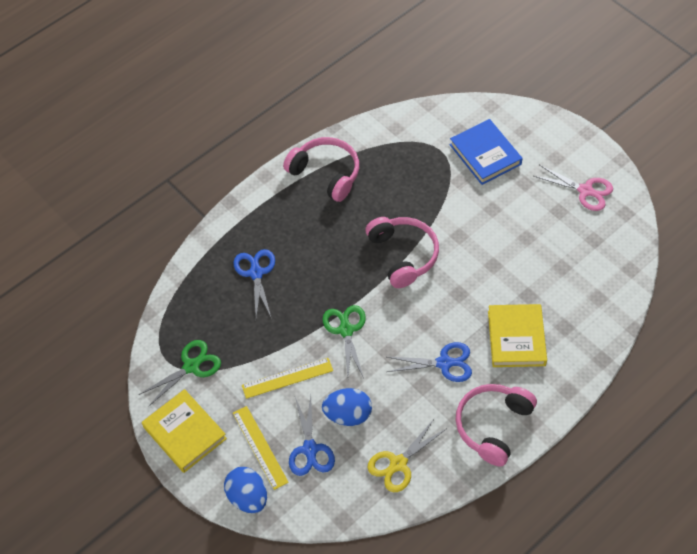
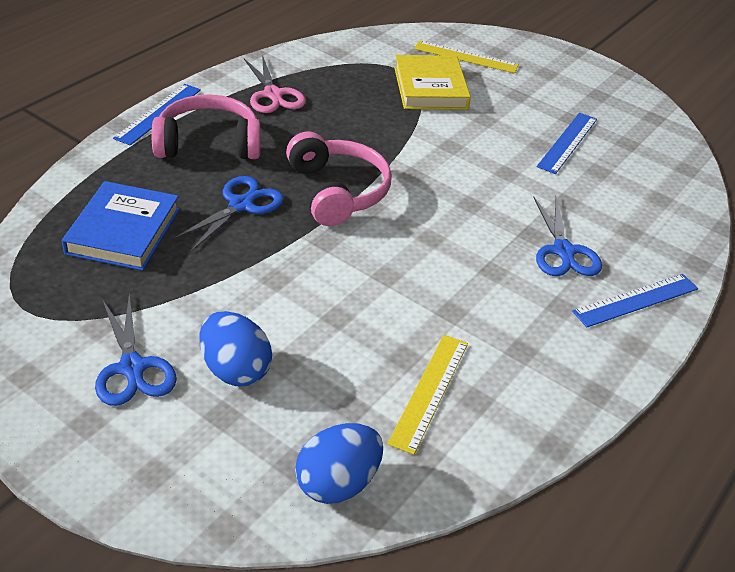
blue ruler: none = 0 -> [113,84,201,145] [537,113,597,174] [572,274,698,327] = 3
green scissors: [139,340,221,406] [322,305,366,378] = 2 -> none = 0
pink headphones: [283,137,359,202] [365,217,439,288] [455,384,537,466] = 3 -> [152,95,260,159] [286,132,392,226] = 2
yellow book: [142,389,227,473] [488,304,547,367] = 2 -> [394,55,471,110] = 1
yellow scissors: [368,418,446,492] = 1 -> none = 0

